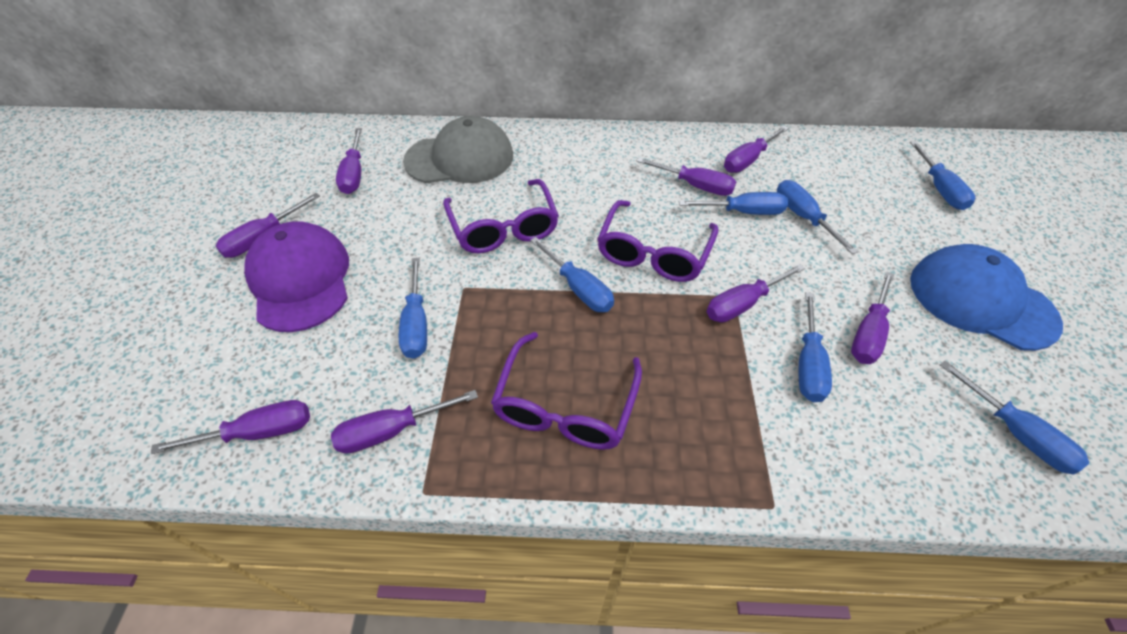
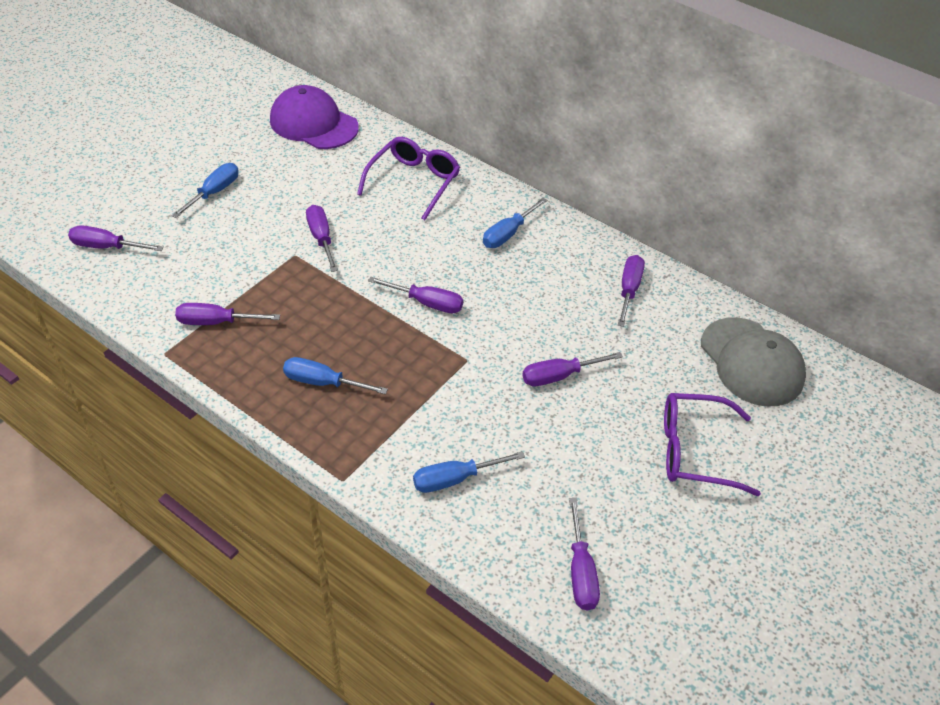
blue cap: [910,244,1063,351] = 1 -> none = 0
blue screwdriver: [399,258,427,359] [530,237,614,312] [679,192,788,215] [777,180,858,254] [799,292,832,402] [910,141,975,210] [940,360,1089,475] = 7 -> [171,163,239,218] [283,357,388,394] [413,451,525,493] [483,198,547,248] = 4
purple glasses: [443,179,559,253] [491,332,642,450] [597,200,718,282] = 3 -> [357,137,460,220] [664,393,761,496] = 2
purple screwdriver: [151,400,310,454] [215,193,320,258] [331,390,478,454] [336,128,362,194] [636,157,736,196] [707,264,805,323] [724,126,789,173] [851,271,894,364] = 8 -> [68,226,164,251] [175,303,280,325] [306,205,338,272] [368,277,463,313] [522,352,623,386] [569,498,600,610] [618,255,645,327] = 7

